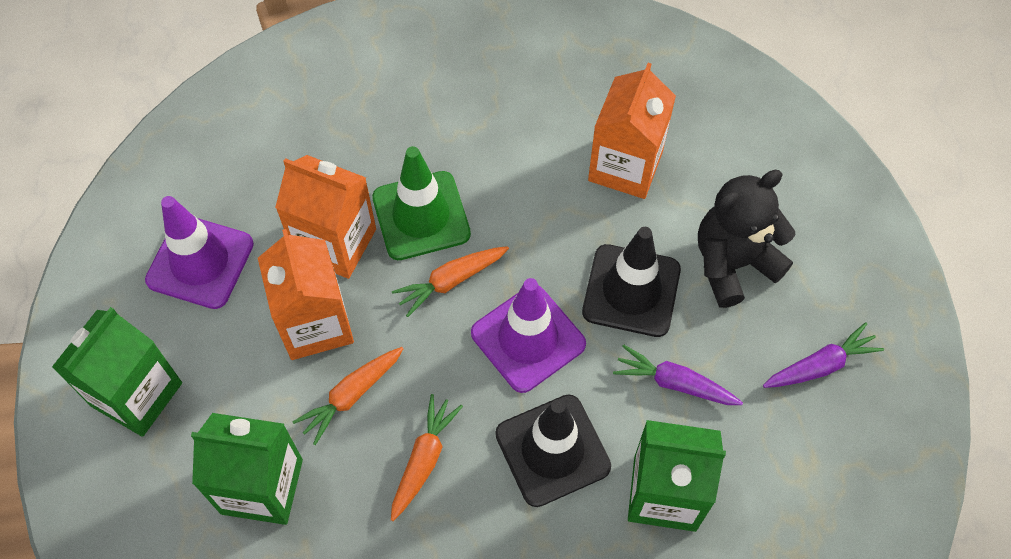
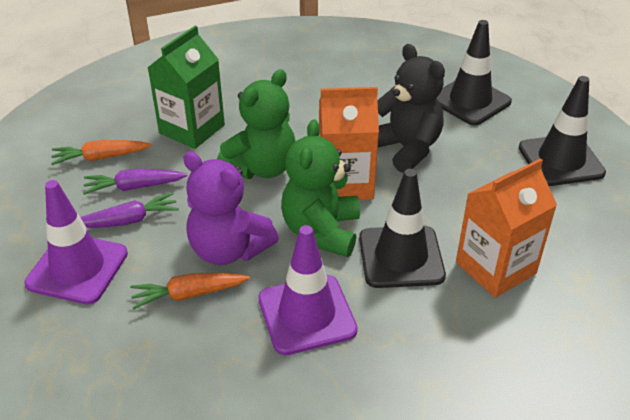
black traffic cone: [495,394,611,507] [582,227,681,337] = 2 -> [359,169,446,288] [437,20,512,125] [519,76,606,186] = 3
green carton: [52,307,182,437] [191,413,303,525] [628,420,726,532] = 3 -> [147,26,225,149] = 1
green teddy bear: none = 0 -> [217,69,295,179] [281,119,360,257] = 2
green traffic cone: [372,146,471,260] = 1 -> none = 0
orange carrot: [292,347,404,445] [391,394,463,521] [392,246,509,317] = 3 -> [51,140,151,165] [130,273,250,310] = 2
orange carton: [258,229,354,360] [275,155,376,279] [588,63,676,199] = 3 -> [319,87,379,200] [456,158,557,298] = 2
purple teddy bear: none = 0 -> [183,152,279,265] = 1

